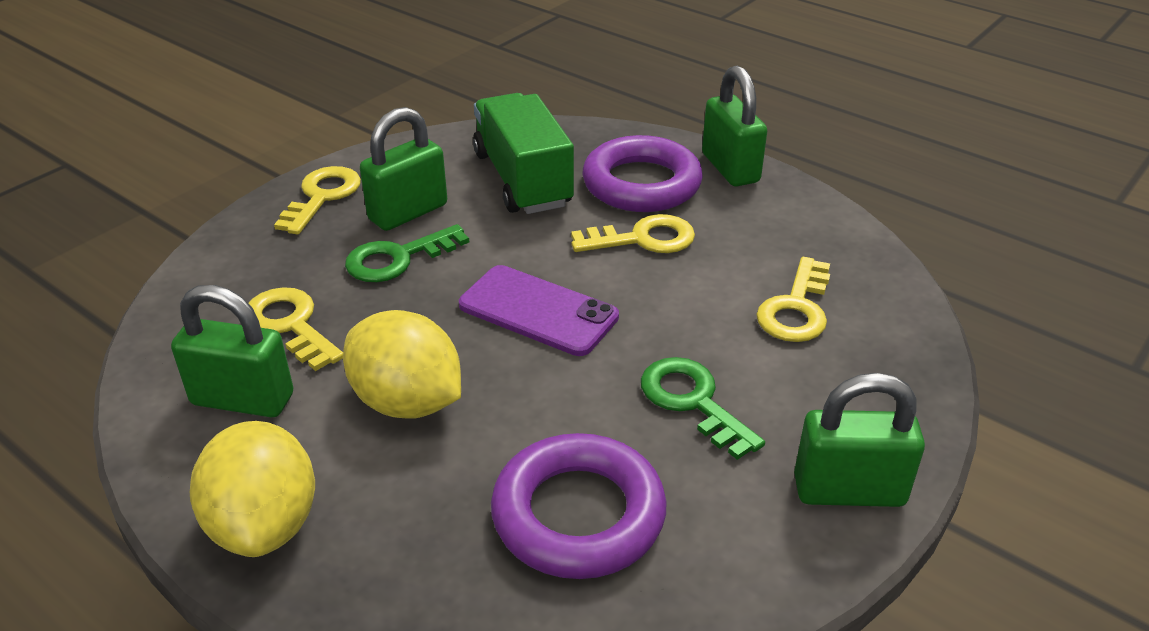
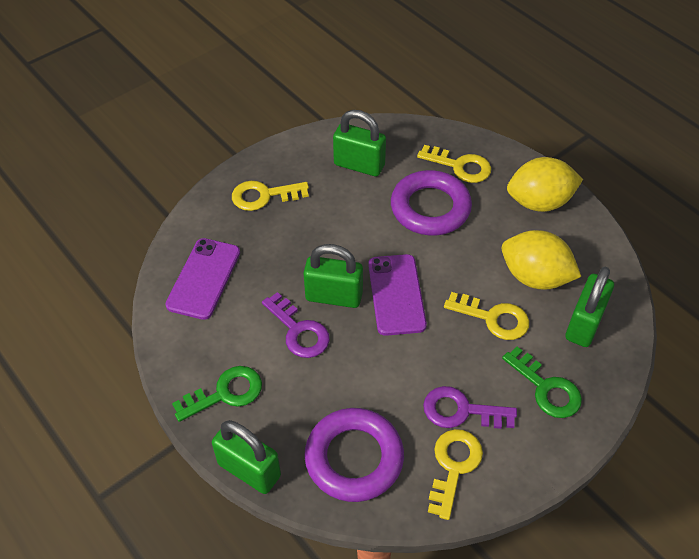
green truck: [473,93,574,214] = 1 -> none = 0
purple key: none = 0 -> [262,292,330,358] [423,386,517,429] = 2
purple phone: [459,265,619,356] = 1 -> [165,238,240,320] [368,254,427,336] = 2

